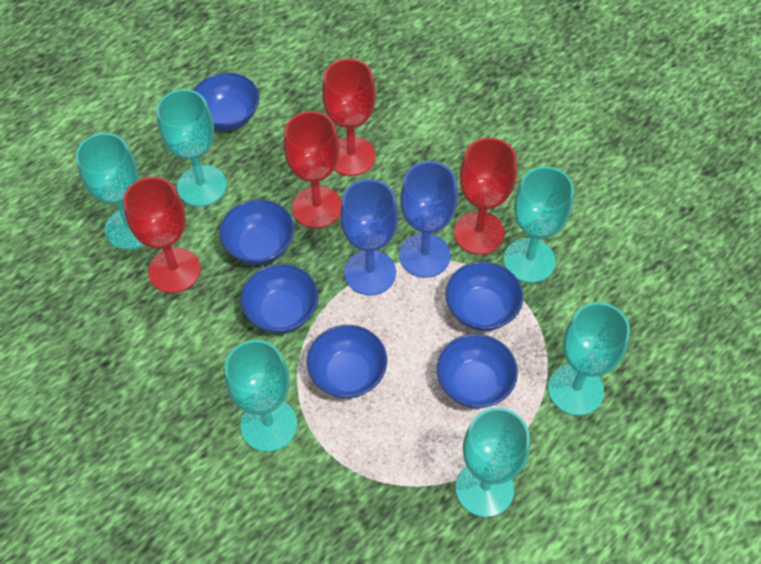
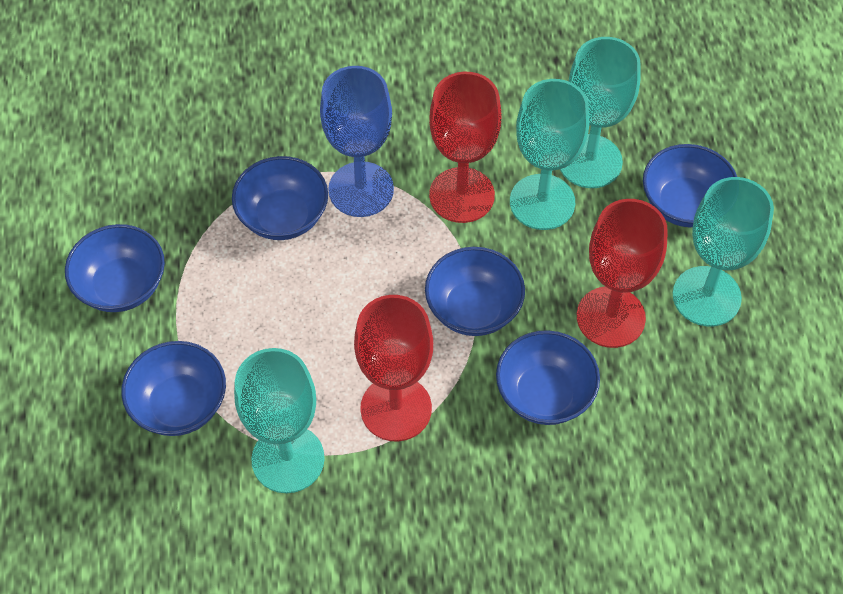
blue goblet: [340,179,398,296] [399,161,458,278] = 2 -> [320,66,394,217] = 1
red goblet: [123,177,201,293] [284,111,342,228] [322,59,376,176] [454,138,517,255] = 4 -> [354,295,433,441] [429,72,501,223] [577,199,668,348] = 3
turquoise goblet: [76,133,143,250] [157,89,227,207] [225,340,297,452] [456,408,530,517] [504,166,574,283] [548,302,630,416] = 6 -> [234,348,325,493] [510,79,589,230] [560,37,641,188] [673,177,774,326] = 4

